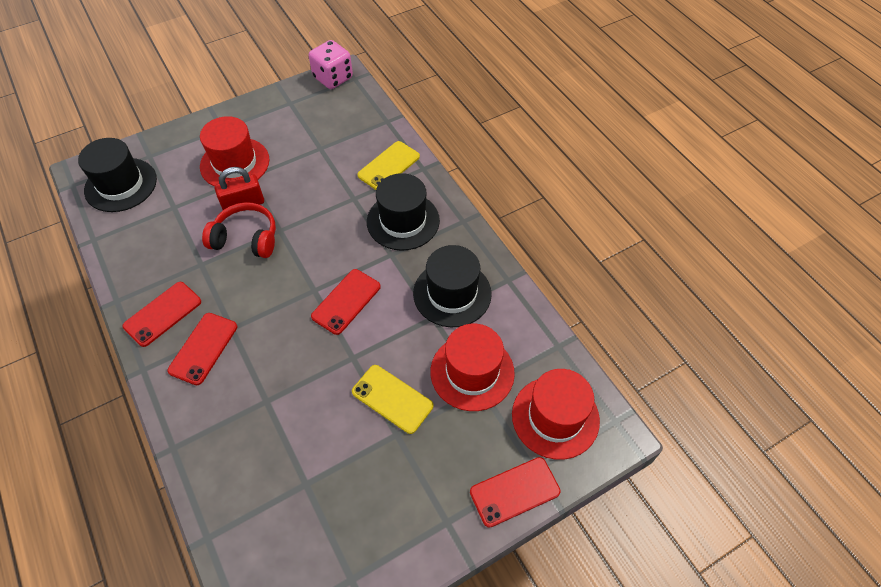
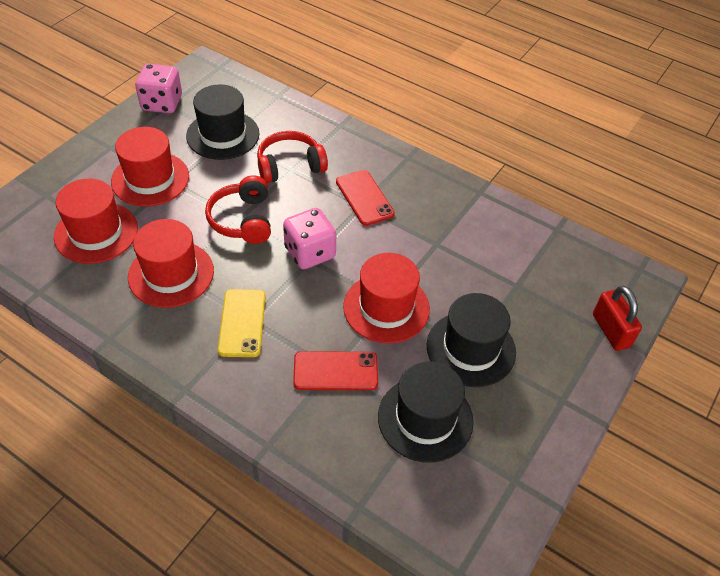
pink dice: [309,40,353,89] = 1 -> [135,64,182,113] [283,208,336,270] = 2
red hat: [200,116,270,187] [431,324,515,411] [512,369,600,460] = 3 -> [54,179,138,264] [111,127,189,207] [128,219,214,308] [343,253,430,343] = 4
red headphones: [202,202,276,258] = 1 -> [205,175,271,244] [257,131,328,183] = 2
red phone: [123,282,201,347] [167,313,237,385] [311,269,381,335] [470,457,561,528] = 4 -> [293,351,378,390] [336,170,395,226] = 2
yellow phone: [352,365,433,434] [357,141,420,190] = 2 -> [218,289,266,357] = 1

